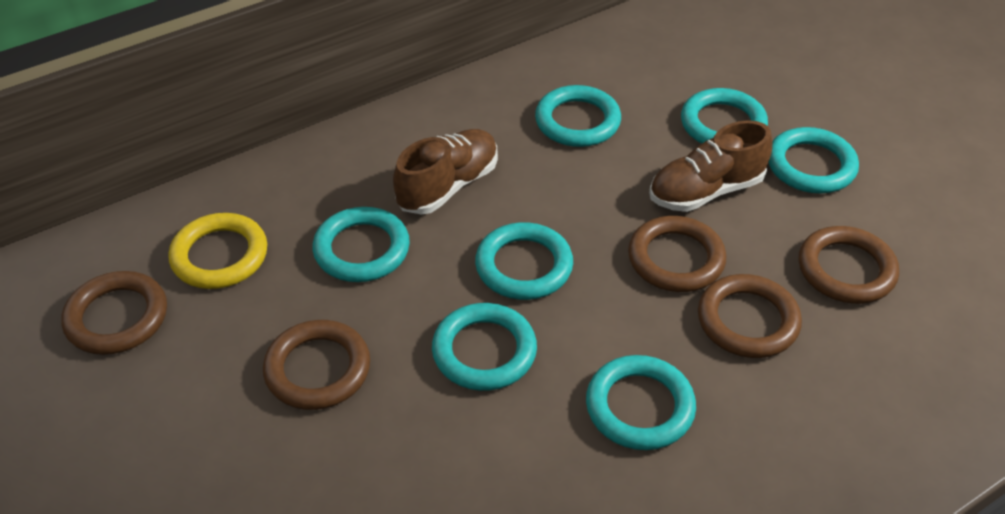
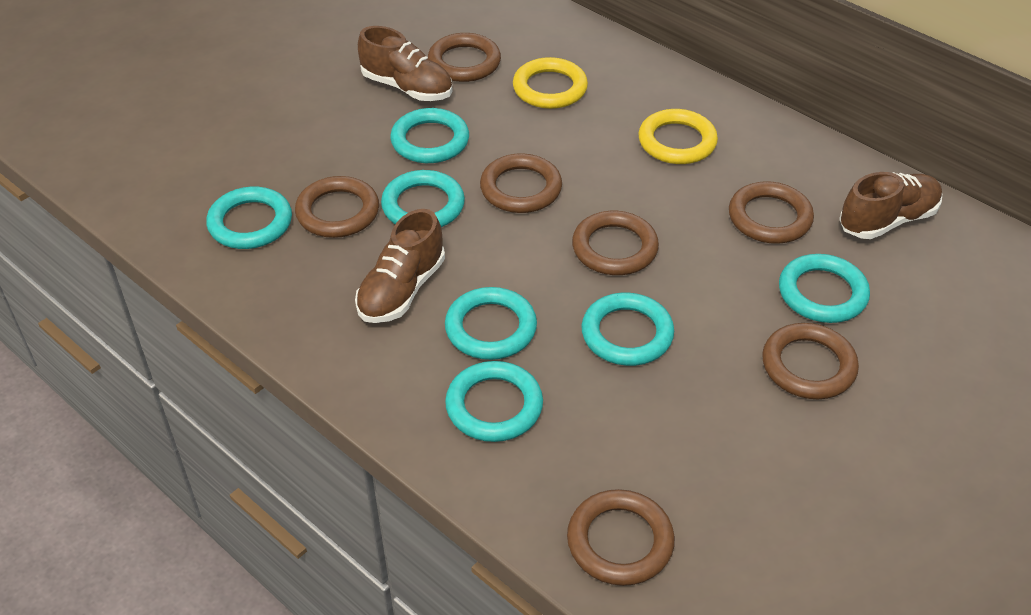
brown ring: [61,271,167,355] [263,320,370,410] [628,216,726,292] [698,274,802,358] [798,226,899,304] = 5 -> [295,176,379,238] [428,33,501,82] [480,153,562,213] [567,489,675,586] [572,211,659,275] [729,181,814,244] [762,323,859,399] = 7
brown shoe: [393,129,498,215] [649,120,772,212] = 2 -> [355,209,445,323] [358,26,453,101] [839,172,942,239] = 3
yellow ring: [168,213,267,289] = 1 -> [513,57,588,109] [638,109,718,164] = 2

